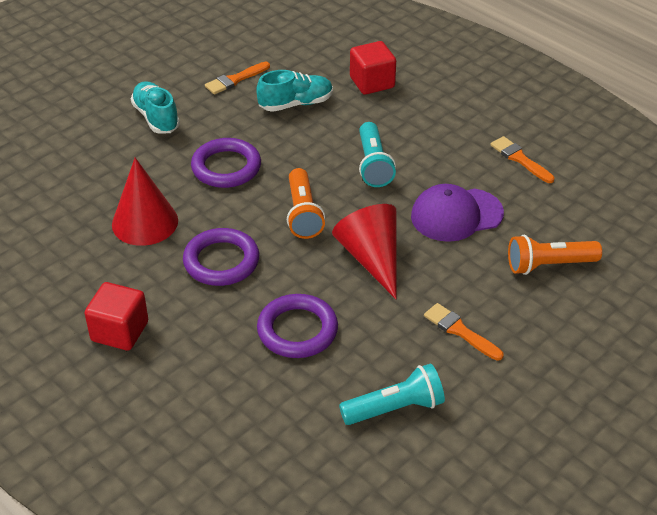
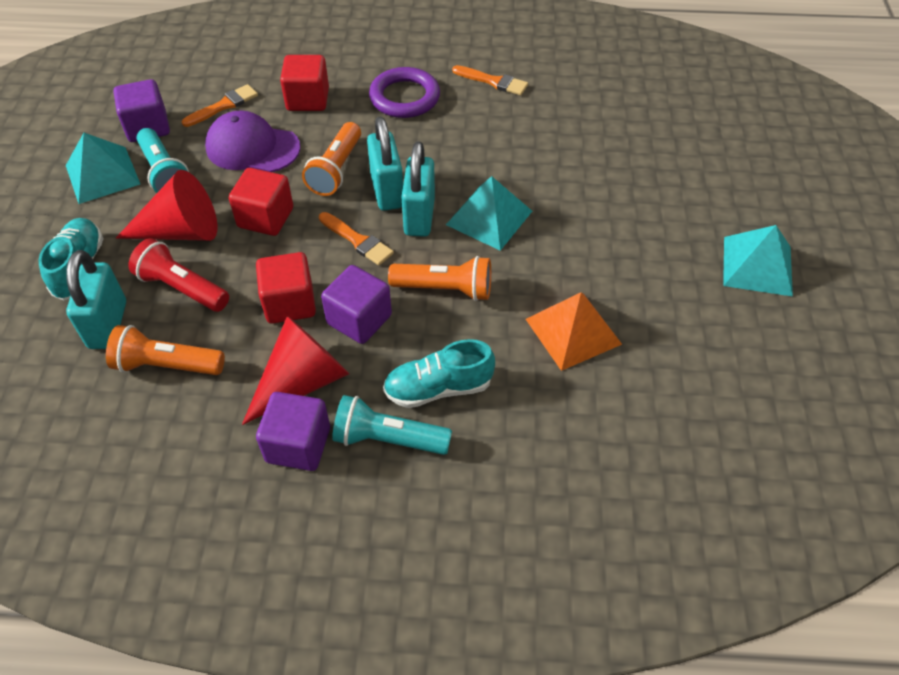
orange flashlight: [287,168,325,239] [508,235,602,275] = 2 -> [106,325,225,375] [302,122,361,196] [388,256,491,301] = 3
orange pyramid: none = 0 -> [526,292,622,371] = 1
purple cube: none = 0 -> [113,79,170,142] [256,392,330,471] [321,265,392,344] = 3
purple ring: [183,228,259,286] [191,138,261,188] [257,294,338,358] = 3 -> [369,67,440,118] = 1
red cube: [85,282,148,351] [350,41,396,95] = 2 -> [229,168,293,236] [256,252,316,324] [280,55,329,111] = 3
red flashlight: none = 0 -> [128,238,229,312] = 1
turquoise padlock: none = 0 -> [66,250,126,349] [367,116,403,211] [401,142,435,237] = 3
turquoise pyramid: none = 0 -> [66,133,140,204] [446,176,532,251] [723,225,793,297] = 3

